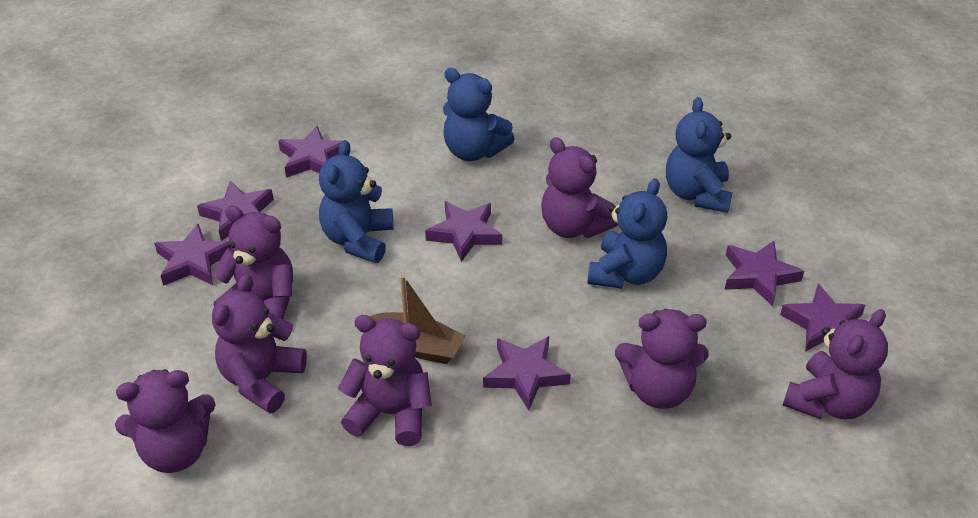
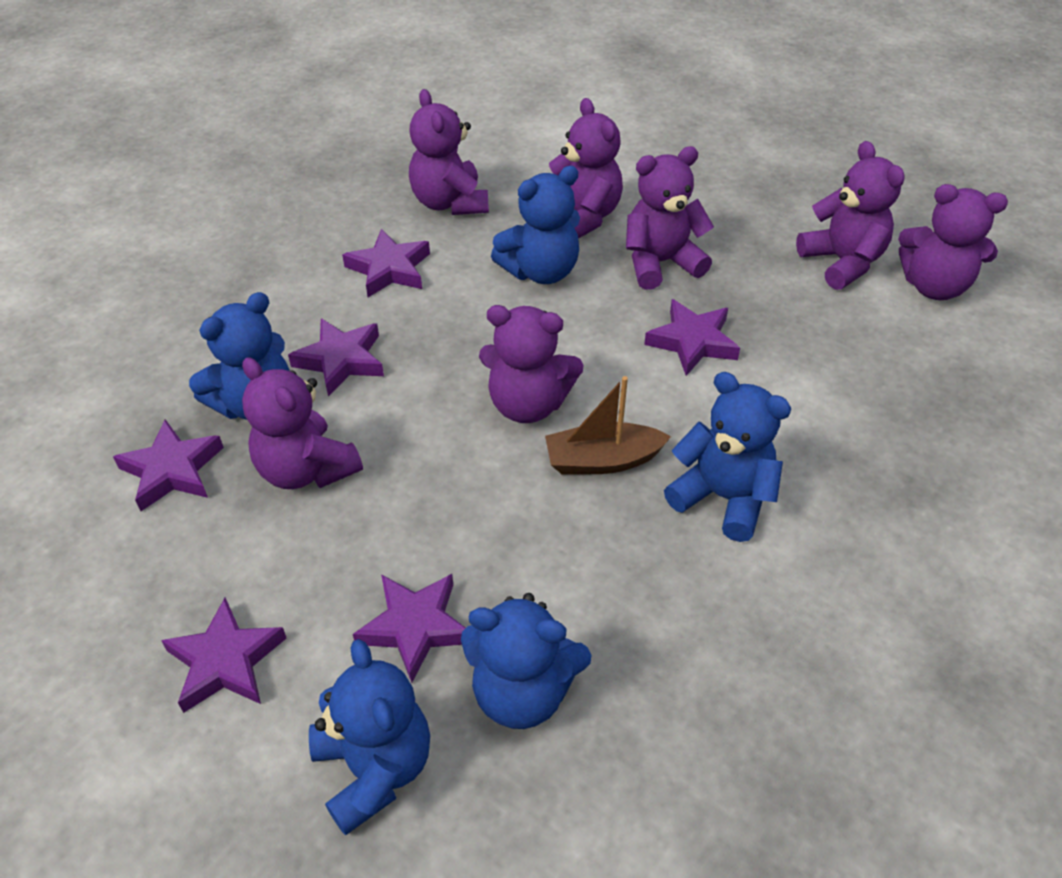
blue teddy bear: [319,140,394,263] [443,68,514,161] [587,178,667,289] [666,97,732,213] = 4 -> [189,292,290,420] [309,639,430,836] [461,593,592,729] [491,166,580,284] [664,372,792,542] = 5
purple star: [154,224,232,286] [197,181,274,241] [278,126,342,178] [425,201,502,262] [483,336,571,410] [725,241,804,306] [780,284,865,352] = 7 -> [113,419,224,511] [161,598,286,713] [288,318,384,397] [342,229,430,297] [353,574,465,683] [644,299,740,376] = 6

